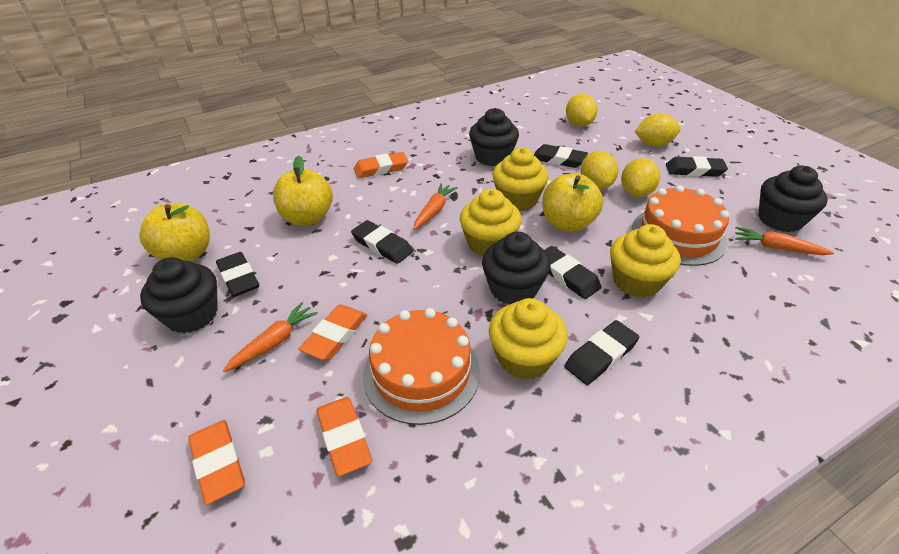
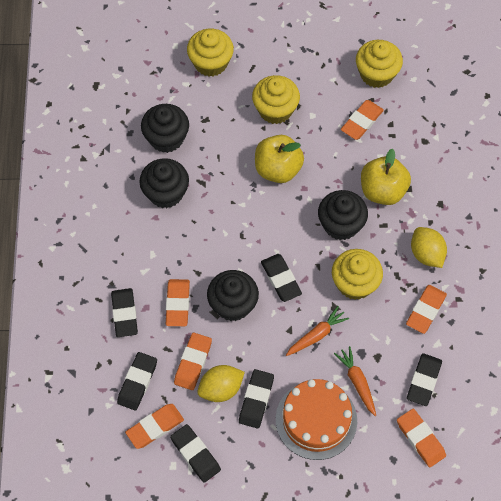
orange cake: [363,308,480,425] [632,185,729,266] = 2 -> [276,379,357,460] = 1
orange carrot: [223,302,318,372] [414,183,458,230] [735,227,834,255] = 3 -> [286,306,349,356] [334,346,376,416] = 2
orange eraser: [188,420,245,505] [299,304,367,360] [317,397,373,476] [354,152,408,178] = 4 -> [125,404,184,449] [166,279,190,326] [174,332,212,390] [341,100,384,140] [397,409,446,467] [406,285,447,334] = 6
yellow apple: [139,203,210,261] [273,156,333,226] [543,173,603,232] = 3 -> [255,135,304,183] [361,149,411,205] = 2
yellow lemon: [566,94,598,126] [581,151,618,189] [621,158,660,197] [634,113,681,147] = 4 -> [197,365,245,402] [411,227,447,268] = 2

